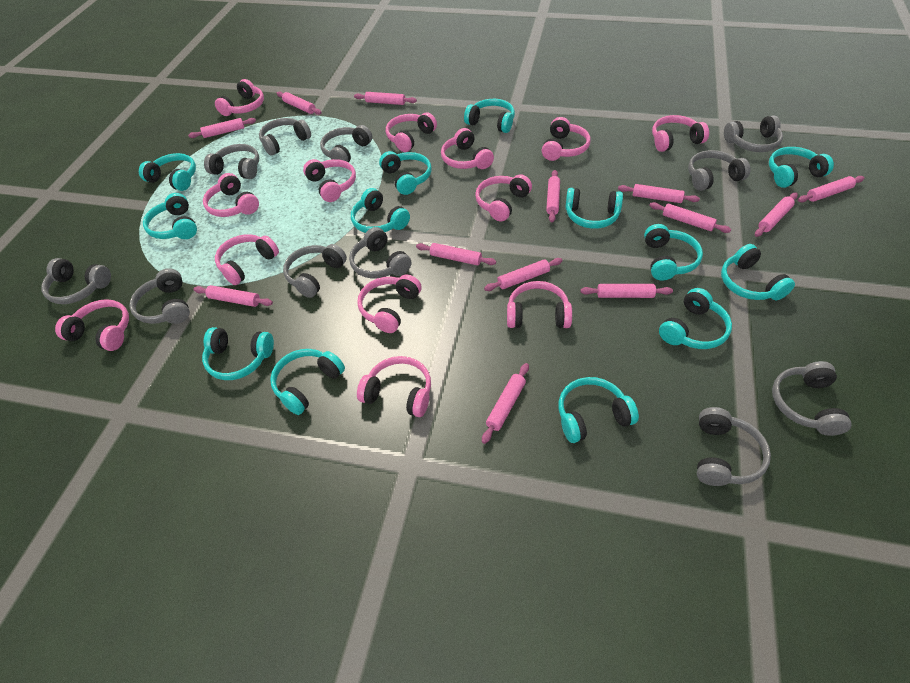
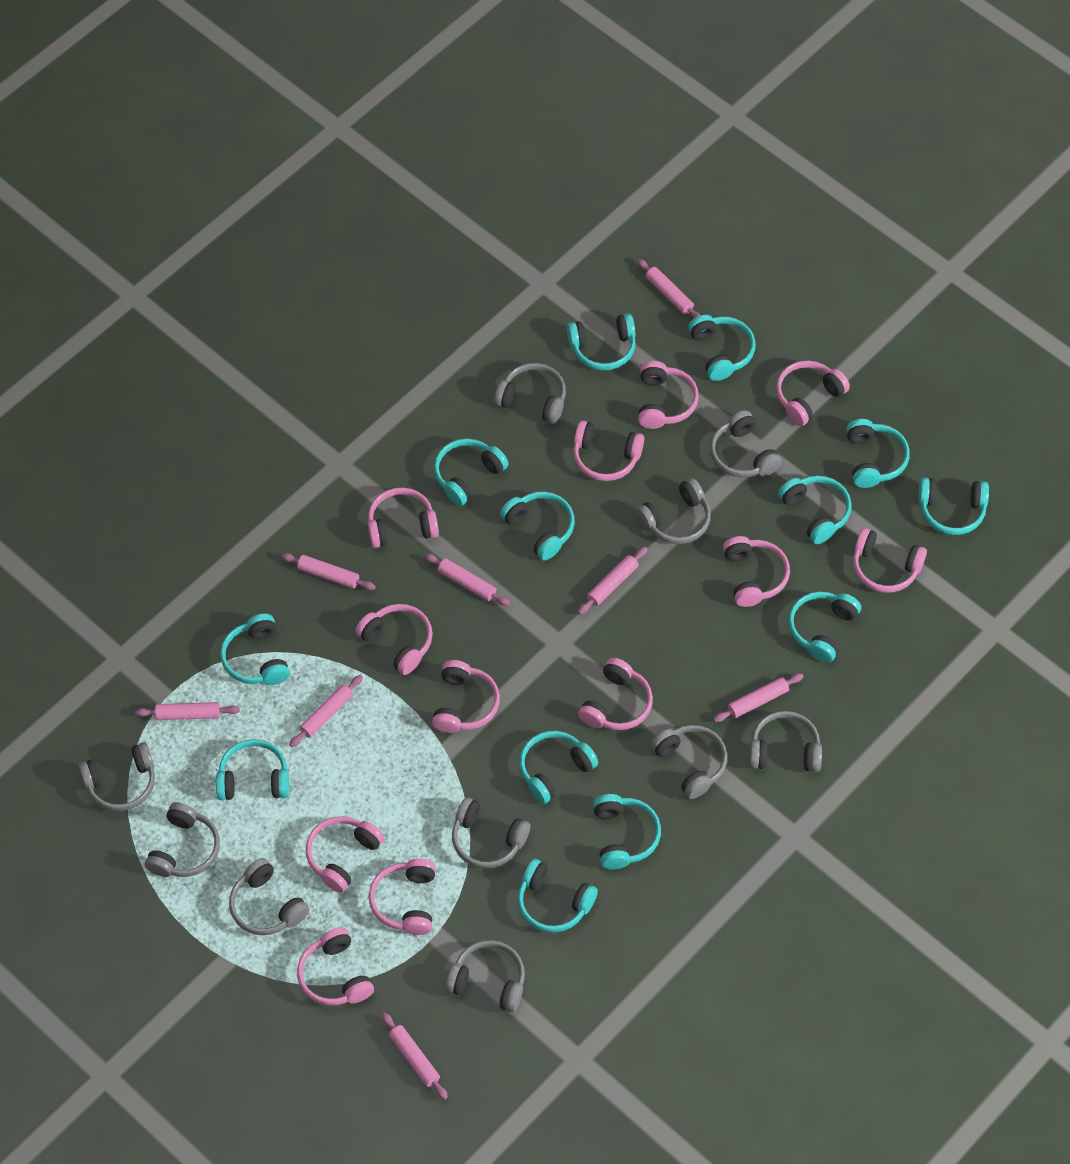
grey headphones: [42,258,111,304] [130,268,190,324] [204,144,259,179] [259,118,311,156] [283,244,347,298] [320,125,372,162] [349,227,411,278] [688,150,751,191] [697,407,771,486] [724,115,783,152] [772,361,852,436] = 11 -> [78,742,155,811] [145,802,220,877] [229,858,309,935] [445,940,525,1012] [452,797,531,868] [494,363,566,424] [635,478,711,544] [650,725,728,799] [710,410,782,478] [749,711,822,772] = 10
pink headphones: [55,299,129,351] [203,173,259,217] [215,79,264,116] [215,234,279,285] [303,159,356,202] [357,274,422,333] [357,356,431,417] [386,112,437,152] [441,128,494,169] [475,174,532,221] [507,281,572,328] [542,117,591,161] [652,115,709,152] = 13 -> [297,927,374,1006] [306,816,384,893] [356,604,433,675] [368,488,439,548] [369,858,436,935] [432,660,500,733] [573,421,644,481] [578,658,653,730] [638,361,699,429] [723,536,790,607] [776,361,850,426] [853,528,927,593] = 12
pink rolling pin: [188,118,256,138] [193,285,273,307] [277,91,322,115] [354,92,417,105] [416,243,496,265] [482,363,529,444] [484,258,563,291] [546,170,560,222] [580,284,673,298] [618,184,700,203] [649,202,731,233] [755,193,798,237] [798,176,865,202] = 13 -> [135,702,240,720] [281,553,375,590] [289,675,363,747] [381,1012,448,1100] [424,553,510,606] [578,547,647,615] [637,259,700,319] [713,673,804,722] = 8

